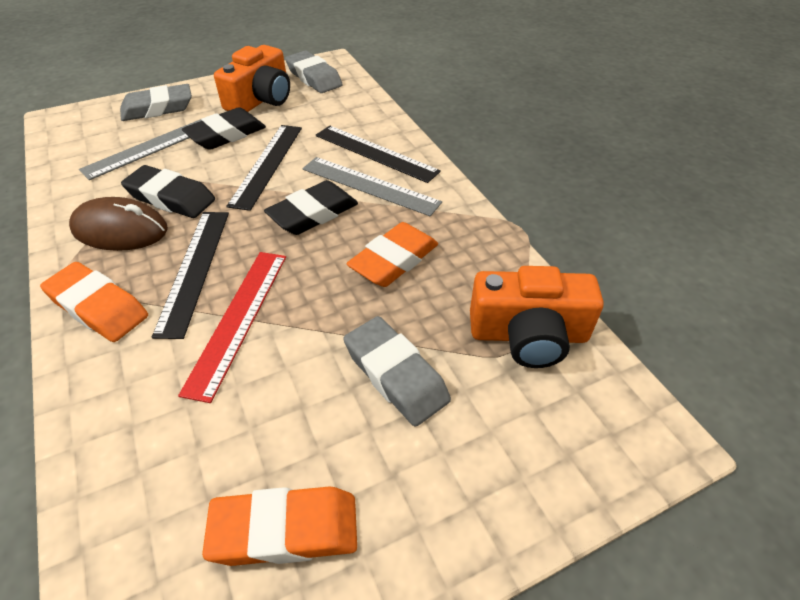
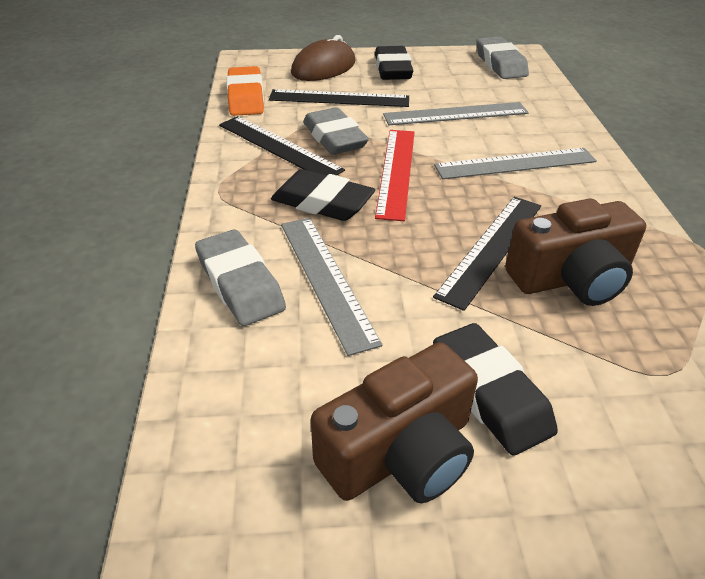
brown camera: none = 0 -> [311,342,478,503] [505,198,646,306] = 2
grey ruler: [79,119,202,180] [302,157,442,216] = 2 -> [281,218,383,356] [383,102,529,125] [434,148,597,179] = 3
orange camera: [214,45,290,112] [470,266,603,368] = 2 -> none = 0
orange eraser: [40,262,148,342] [202,487,357,566] [347,222,438,287] = 3 -> [227,66,264,116] = 1

